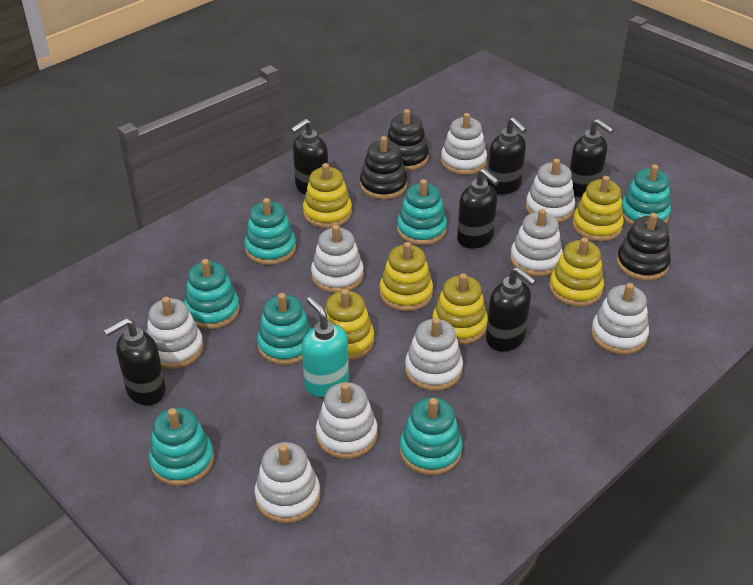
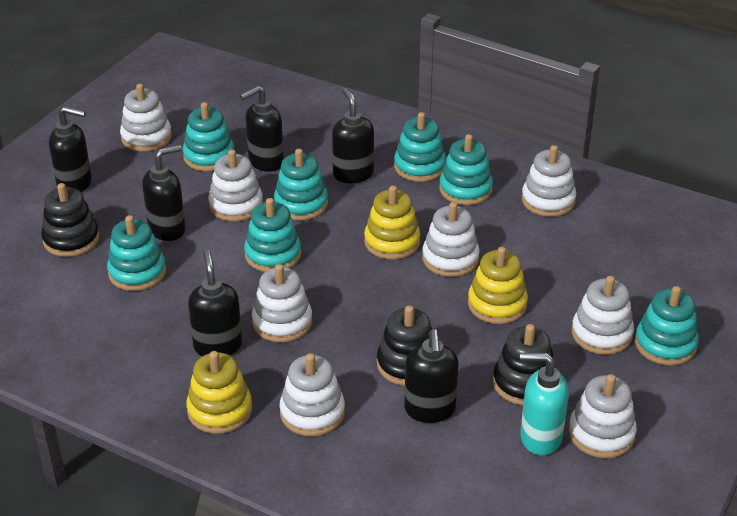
white stacking toy: [146,297,203,369] [255,442,320,523] [311,225,364,293] [316,382,377,459] [405,317,463,391] [441,113,487,175] [510,209,563,276] [525,159,575,223] [591,283,649,355] = 9 -> [120,84,172,152] [208,150,263,221] [252,264,312,342] [280,353,345,436] [422,202,480,277] [522,145,576,217] [569,374,637,458] [572,276,634,355] = 8
yellow stacking toy: [303,163,352,228] [325,289,374,361] [379,242,433,311] [432,273,488,345] [549,237,604,307] [572,176,624,242] = 6 -> [186,351,252,434] [364,186,420,259] [468,247,528,324] = 3

